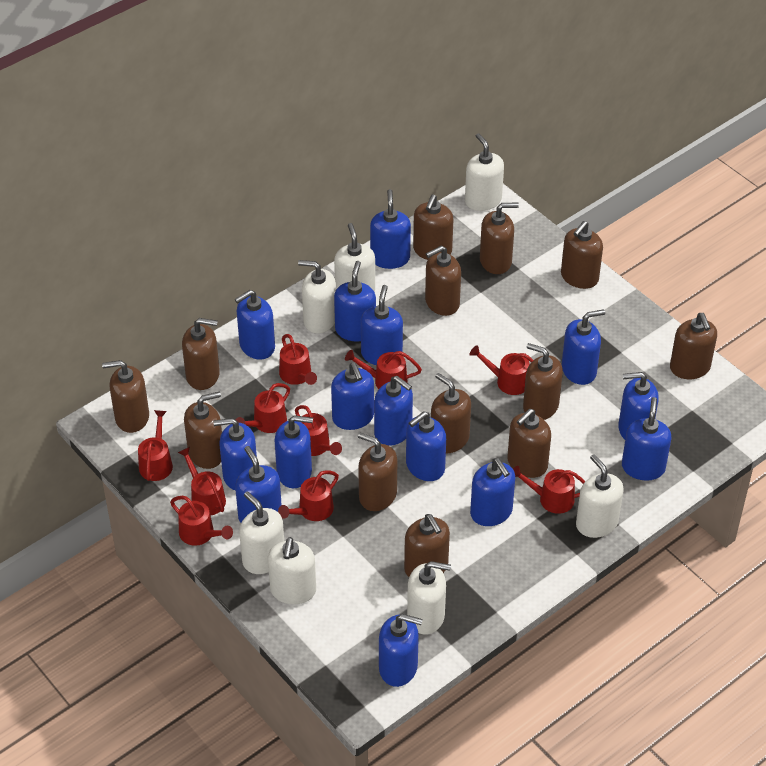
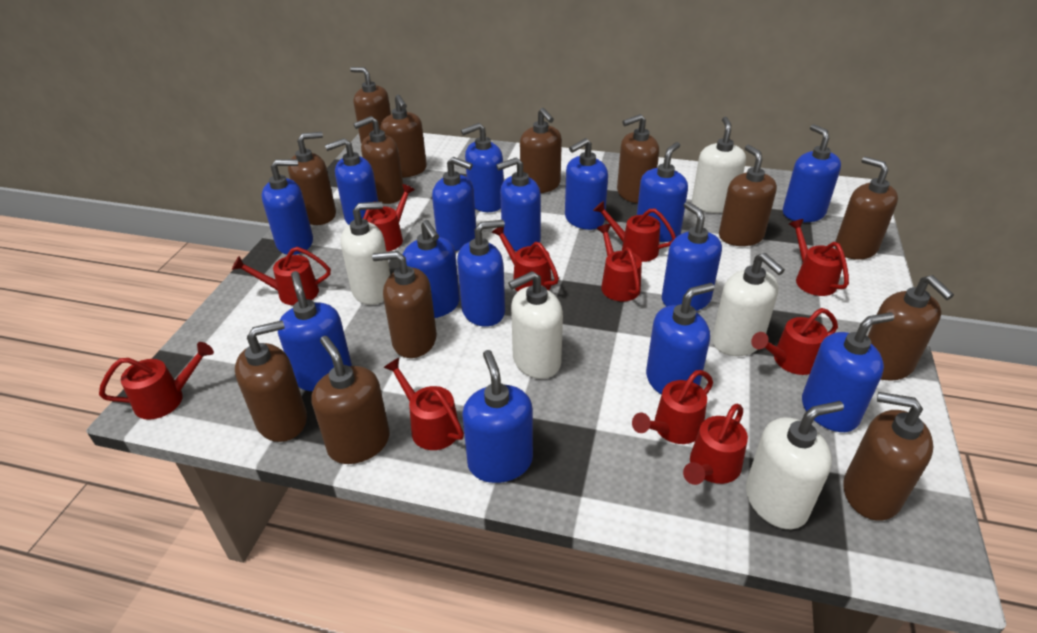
red watering can: [138,410,173,481] [170,496,233,546] [178,447,226,516] [235,383,290,433] [278,470,339,521] [279,334,317,385] [295,405,342,456] [345,350,422,389] [469,345,533,395] [513,466,585,514] = 10 -> [99,342,214,420] [232,247,331,305] [363,184,415,252] [383,358,464,450] [491,227,559,292] [593,201,676,262] [597,224,642,301] [632,370,713,444] [683,404,748,485] [751,308,838,375] [789,219,849,296] = 11
white soap dispenser: [239,491,284,574] [268,537,316,604] [298,260,336,334] [334,223,375,292] [407,561,451,635] [465,133,504,211] [576,454,624,538] = 7 -> [341,202,390,305] [508,271,563,379] [692,117,746,213] [712,253,785,356] [746,401,844,529] = 5

